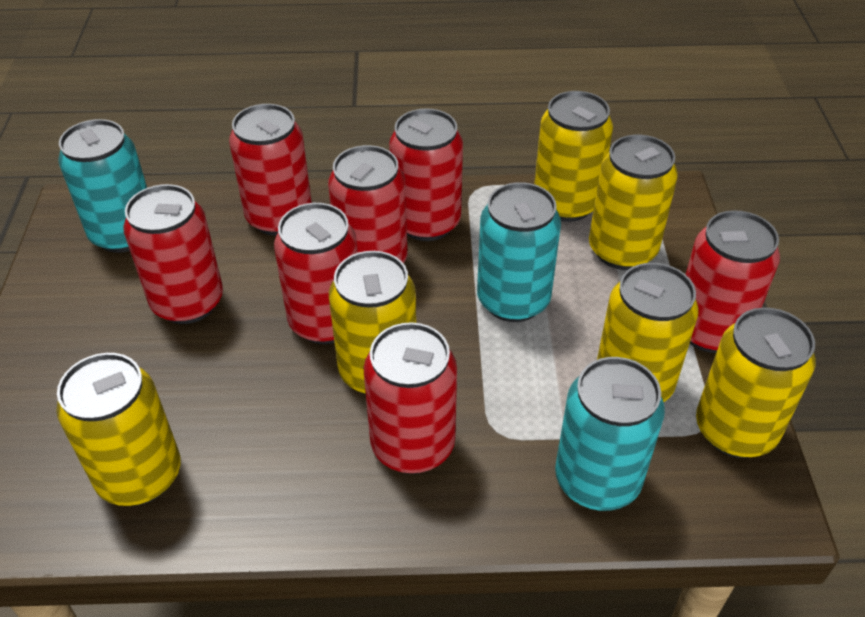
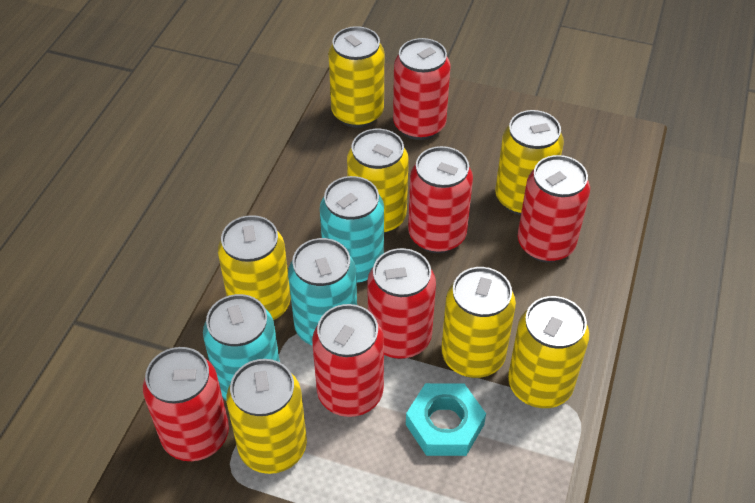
red can: [123,184,223,324] [229,104,312,236] [274,203,358,344] [328,145,407,263] [364,322,457,474] [389,108,463,241] [686,210,780,353] = 7 -> [143,347,229,461] [312,304,384,417] [367,248,436,359] [393,38,451,140] [408,146,473,253] [518,155,590,263] = 6
turquoise nut: none = 0 -> [406,383,486,456] = 1
yellow can: [56,353,180,506] [329,251,416,395] [534,91,613,222] [589,135,678,270] [597,263,699,403] [696,307,816,458] = 6 -> [218,215,291,321] [226,359,307,474] [328,26,384,128] [347,129,409,234] [441,267,516,378] [496,110,564,215] [508,296,590,408] = 7

